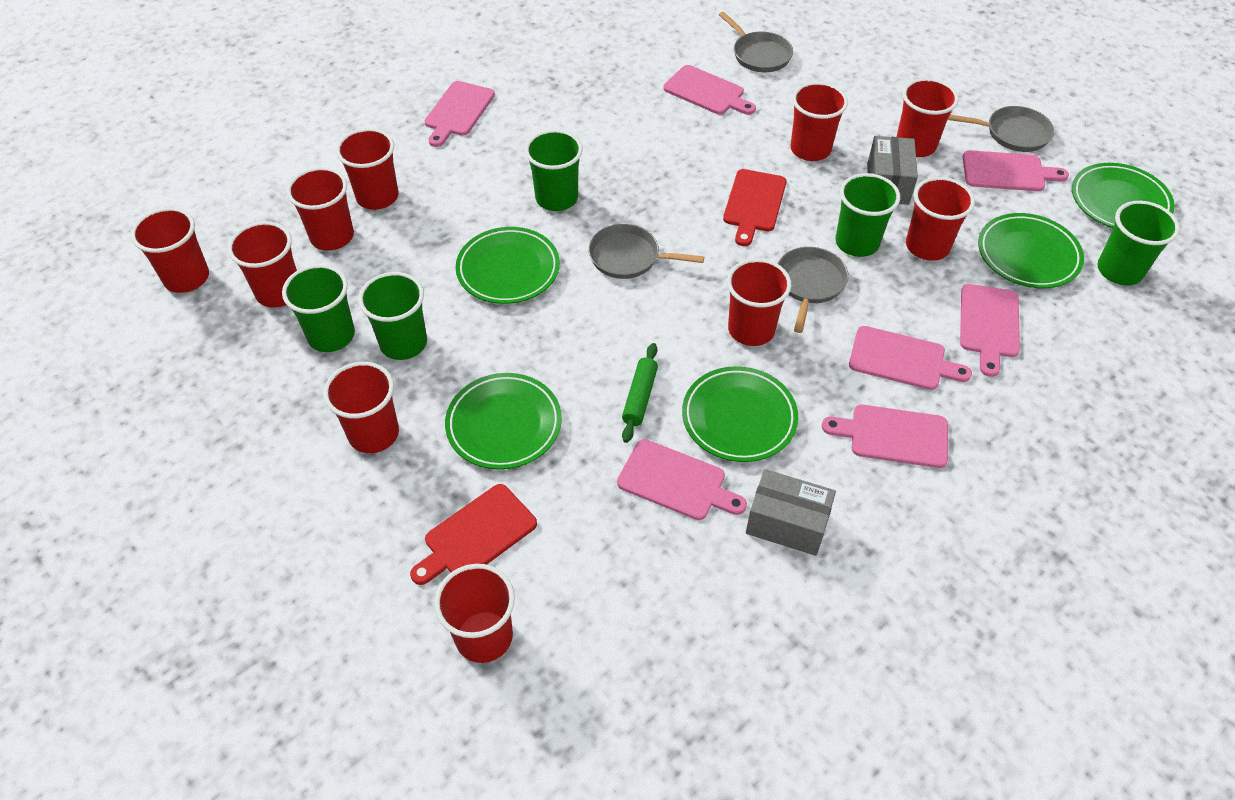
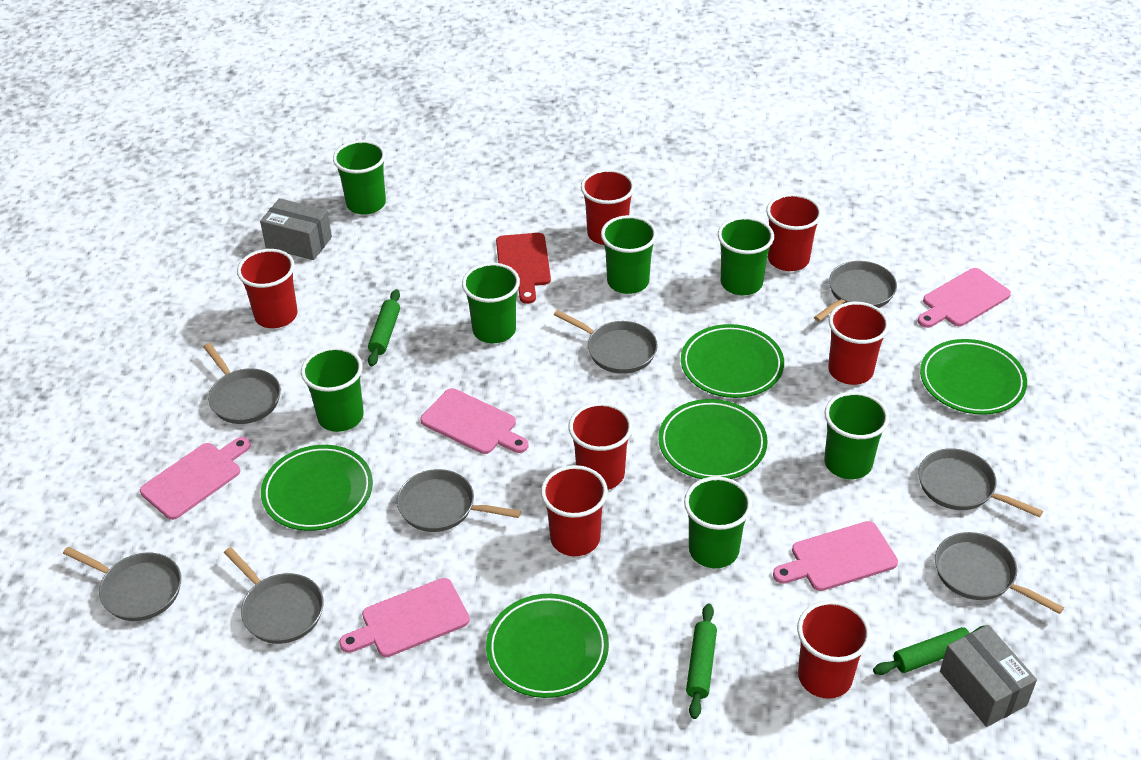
green cup: [282,265,355,352] [358,272,427,360] [525,130,583,211] [836,173,900,257] [1097,201,1180,285] = 5 -> [301,347,364,432] [333,140,386,215] [462,263,520,343] [601,215,657,294] [684,477,752,568] [718,217,774,295] [824,392,889,479] = 7
green rolling pin: [622,343,658,443] = 1 -> [368,289,400,366] [686,603,717,719] [873,625,992,675] = 3
grey pan: [588,224,704,279] [719,12,793,72] [778,247,849,333] [948,106,1054,152] = 4 -> [63,547,181,621] [203,343,281,424] [224,547,324,644] [397,469,521,532] [554,310,658,374] [814,261,897,322] [918,449,1043,517] [935,532,1064,614] = 8
pink cutting board: [425,81,495,147] [617,439,747,520] [663,65,756,115] [822,405,948,468] [849,326,972,390] [960,284,1020,377] [963,150,1069,191] = 7 -> [140,437,251,520] [339,578,470,657] [420,388,528,454] [773,521,898,591] [918,268,1011,328] = 5
red cup: [131,208,209,293] [228,222,297,307] [287,167,354,251] [324,362,399,453] [336,128,398,210] [434,564,515,663] [727,259,792,346] [790,82,848,161] [897,78,959,157] [906,177,975,261] = 10 -> [237,249,297,328] [541,465,608,556] [569,403,633,490] [581,169,635,245] [766,194,822,271] [797,600,871,699] [828,302,890,385] = 7
red cutting board: [410,484,537,585] [723,169,786,246] = 2 -> [496,233,551,304] = 1

